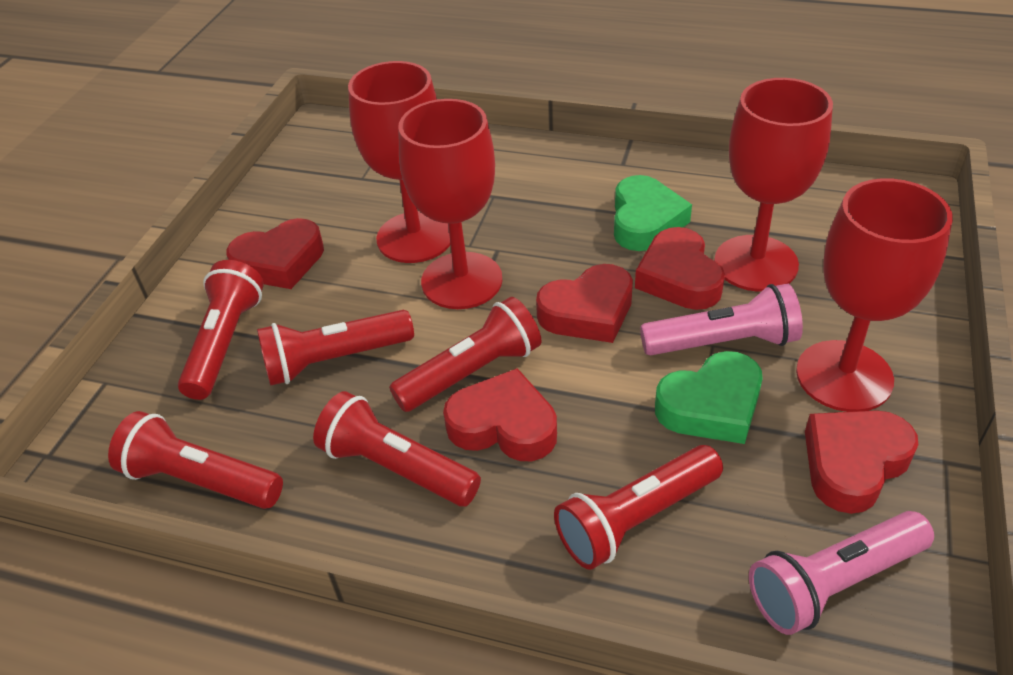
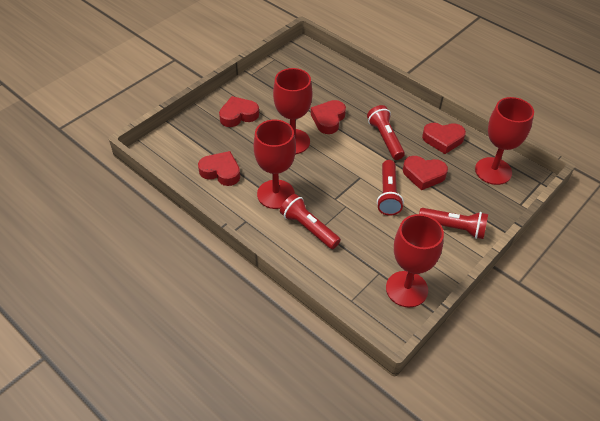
green heart: [614,175,692,251] [655,351,763,444] = 2 -> none = 0
pink flashlight: [640,284,803,356] [749,511,934,635] = 2 -> none = 0
red flashlight: [108,411,283,509] [178,260,264,400] [257,310,414,386] [313,391,481,507] [389,297,542,412] [554,445,723,570] = 6 -> [280,194,341,249] [367,105,405,160] [377,160,404,216] [419,208,488,239] = 4

